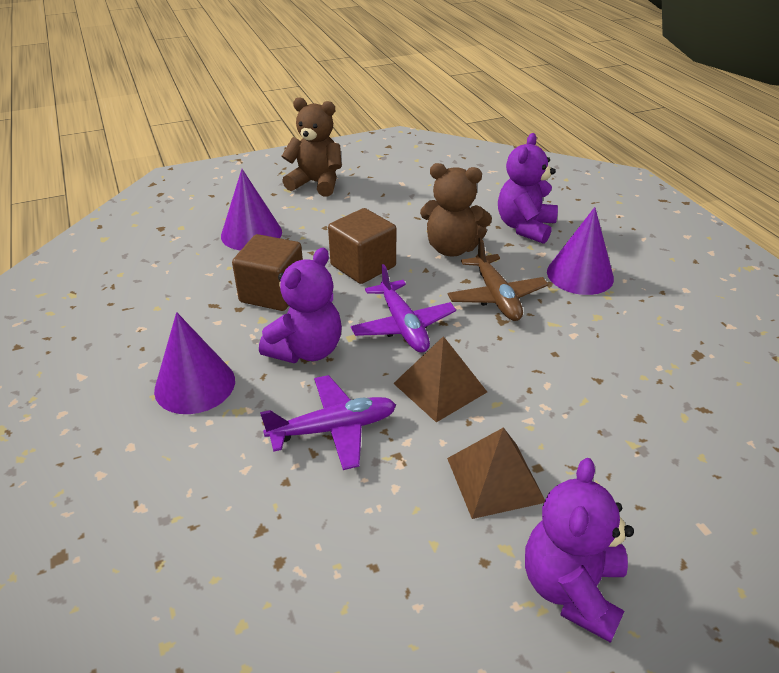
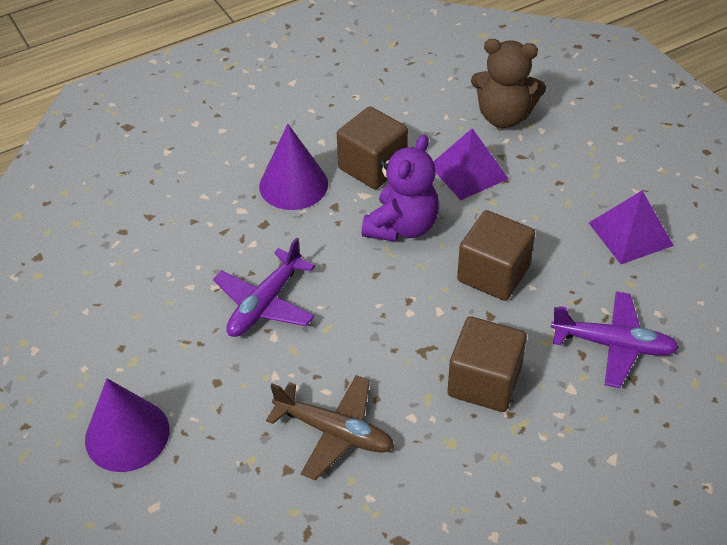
brown cube: [232,234,303,311] [328,208,396,284] = 2 -> [337,106,408,189] [447,317,527,412] [457,210,535,301] = 3
brown pyramid: [393,336,487,422] [447,427,545,519] = 2 -> none = 0
brown teddy bear: [282,97,342,197] [420,163,492,256] = 2 -> [471,39,546,128] = 1
purple cone: [154,312,235,414] [221,169,282,251] [547,207,614,295] = 3 -> [85,378,169,472] [259,124,328,210] = 2
purple pyramid: none = 0 -> [433,128,509,200] [589,191,674,264] = 2
purple teddy bear: [259,248,342,363] [498,133,558,244] [525,458,634,643] = 3 -> [362,135,439,242] = 1

